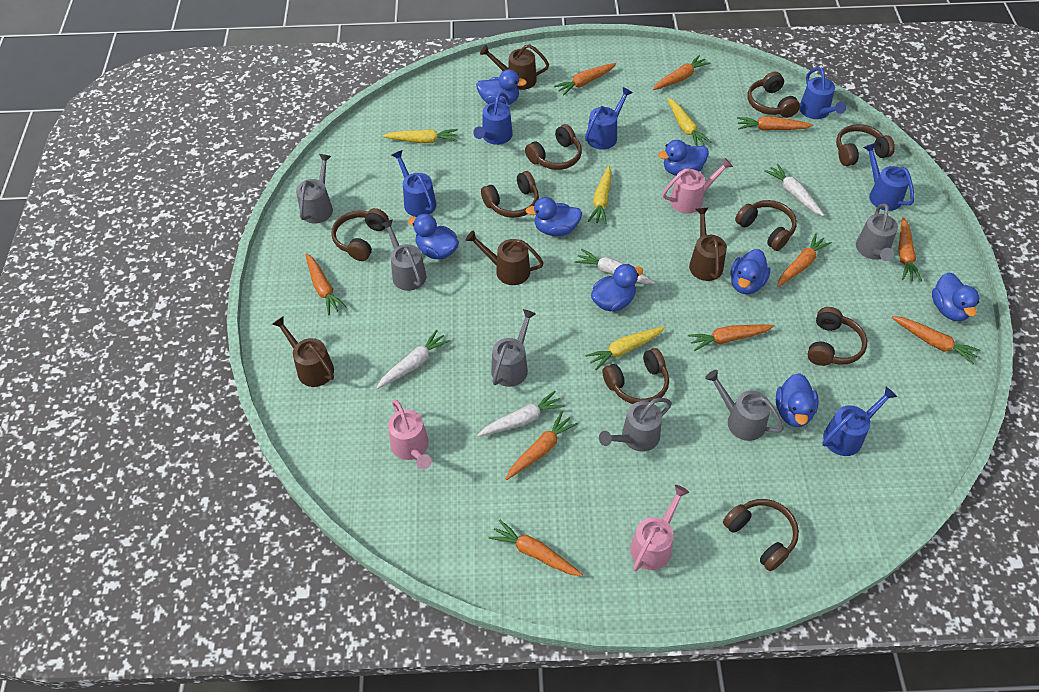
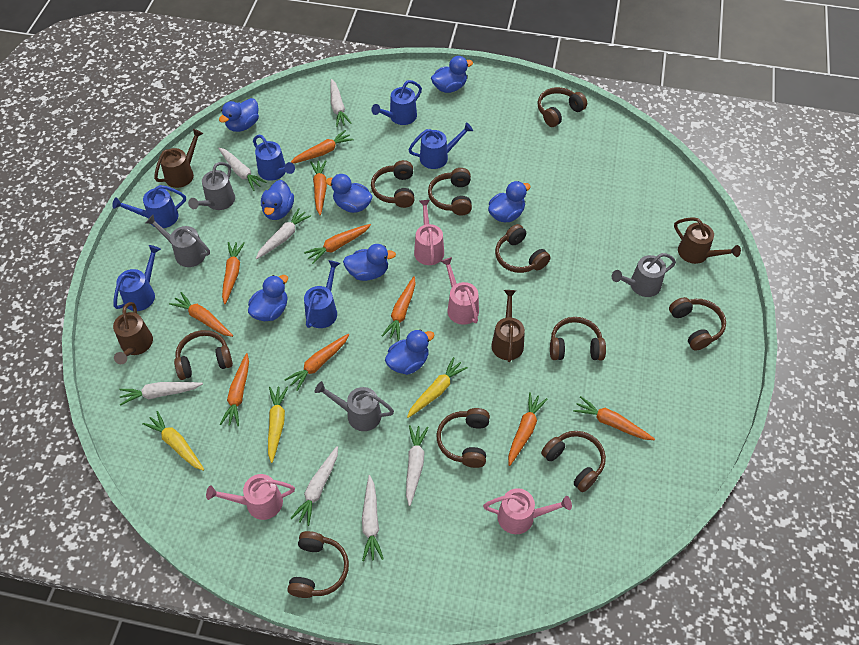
brown headphones: [331,208,389,261] [481,171,539,218] [525,124,582,170] [602,348,669,404] [723,499,799,571] [735,200,797,251] [747,72,800,118] [808,307,867,366] [836,124,895,166] = 9 -> [174,330,233,380] [287,531,349,598] [371,160,414,208] [428,168,472,216] [437,408,490,468] [495,224,551,273] [538,87,587,127] [541,431,606,492] [550,317,606,361] [669,297,726,351] = 10
grey watering can: [296,154,333,224] [381,219,427,291] [491,309,536,387] [599,398,672,452] [705,370,784,441] [856,204,898,261] = 6 -> [146,215,210,267] [188,162,235,210] [315,381,394,431] [612,253,676,297] = 4
pink watering can: [388,399,432,469] [630,485,689,571] [662,158,733,214] = 3 -> [206,474,295,520] [414,200,444,265] [441,257,479,325] [483,488,572,534] = 4
white carrot: [376,330,450,389] [477,391,565,437] [574,249,656,284] [764,163,824,216] = 4 -> [119,382,203,406] [218,148,267,191] [256,208,311,259] [290,446,338,526] [331,79,352,127] [362,475,383,561] [406,425,429,506] = 7
yellow carrot: [383,129,458,143] [585,326,665,370] [588,165,612,224] [667,98,712,146] = 4 -> [142,411,204,471] [268,386,288,463] [407,357,468,418] = 3

